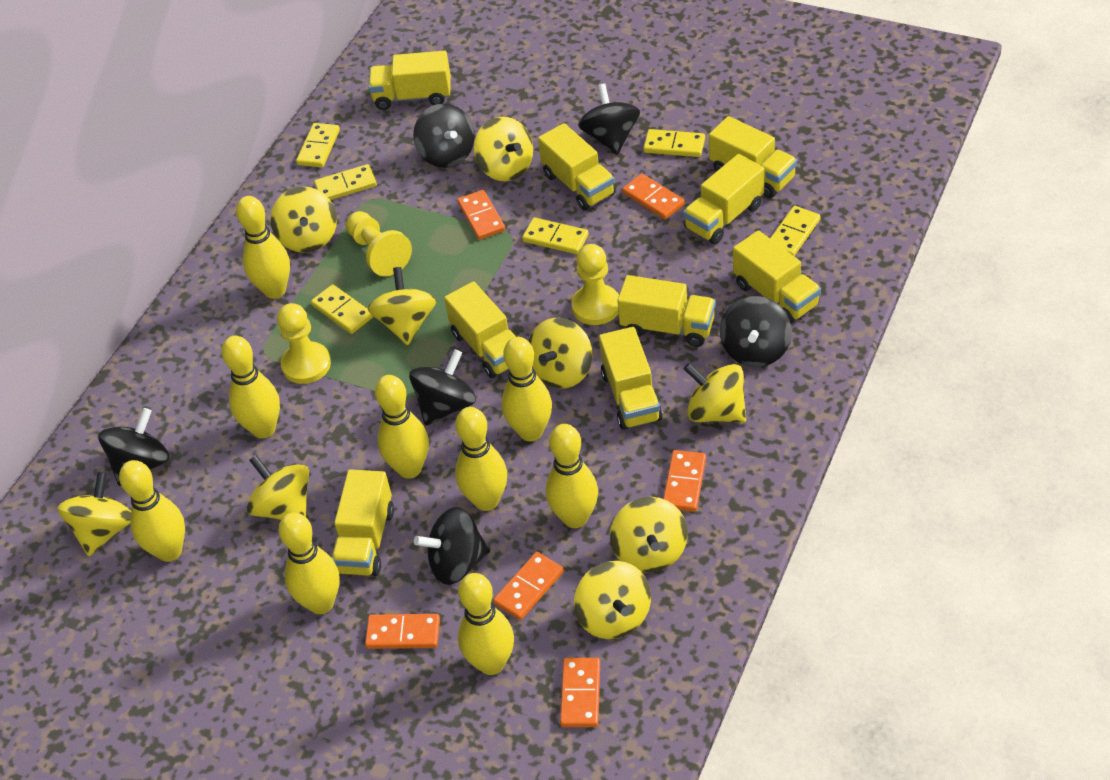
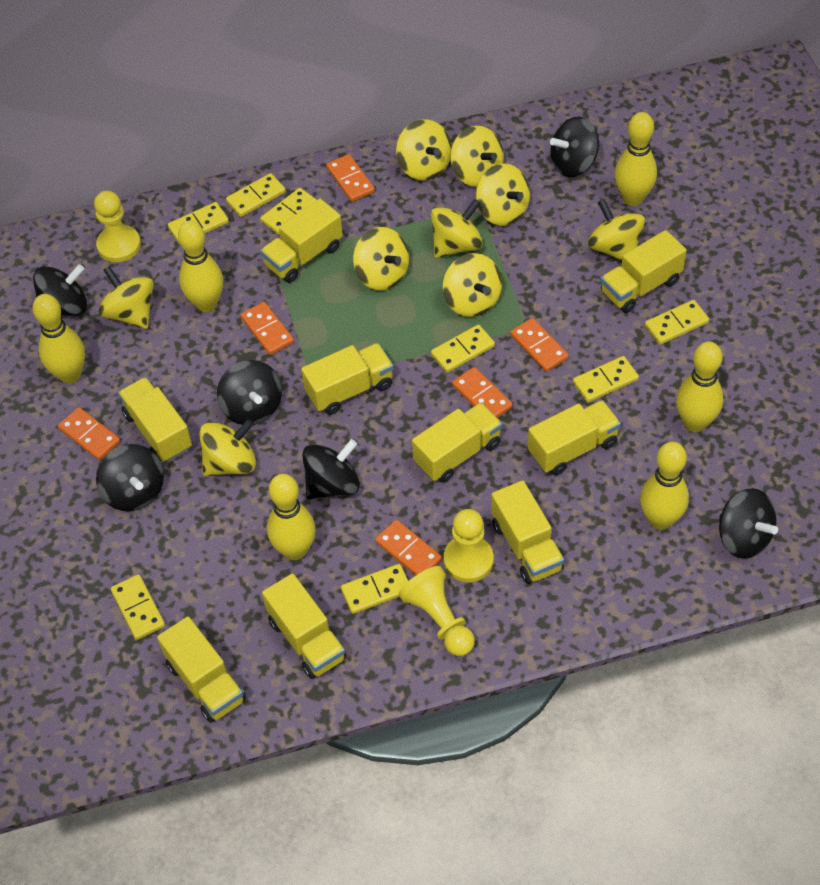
yellow bowling pin: [119,460,185,562] [222,336,280,438] [236,196,290,299] [278,512,340,614] [375,375,429,478] [455,407,507,511] [458,573,514,675] [502,337,552,441] [546,424,598,528] = 9 -> [33,294,85,384] [178,221,223,312] [267,474,315,560] [615,112,657,206] [640,442,689,530] [676,342,723,432] = 6
yellow domino: [296,123,340,167] [311,284,373,334] [314,164,377,200] [522,217,589,254] [643,129,705,157] [770,206,821,256] = 6 -> [111,574,165,640] [168,202,229,244] [226,173,286,217] [260,188,317,235] [341,564,408,614] [431,324,495,373] [573,356,639,402] [645,300,709,345] = 8

